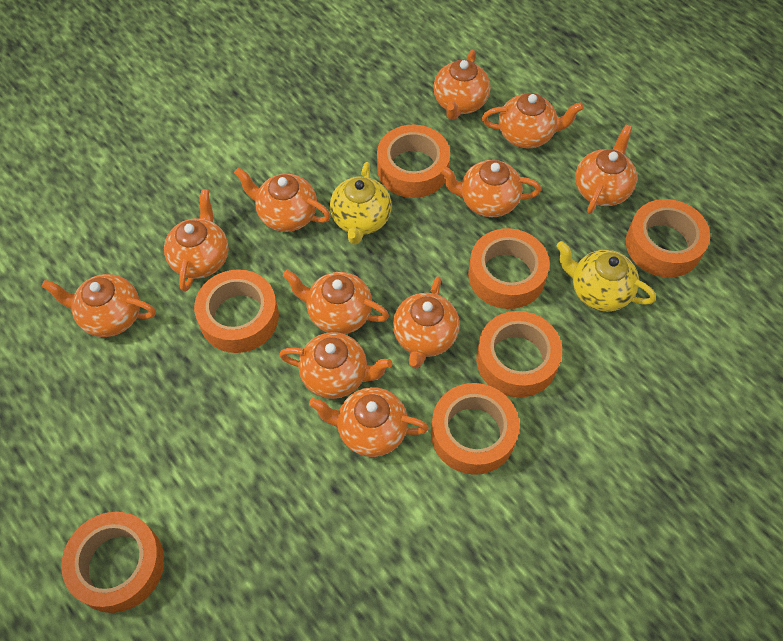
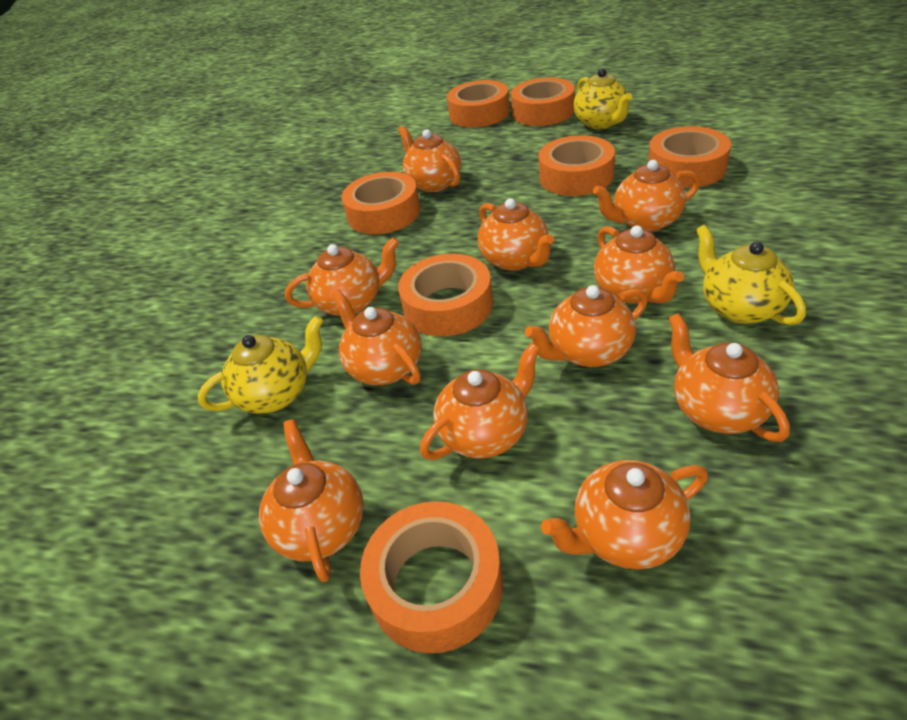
yellow teapot: [330,162,392,245] [556,241,656,312] = 2 -> [197,316,323,414] [573,68,632,129] [696,225,806,325] = 3

